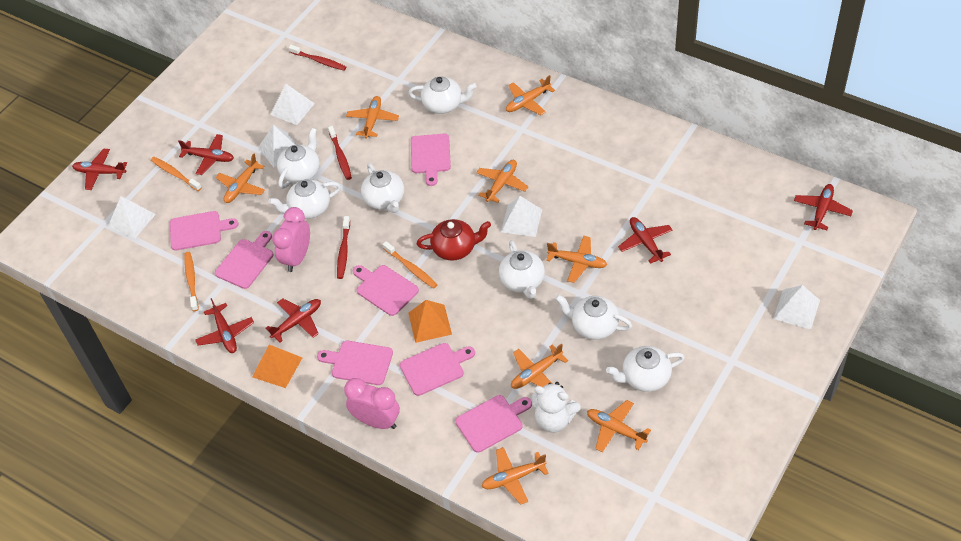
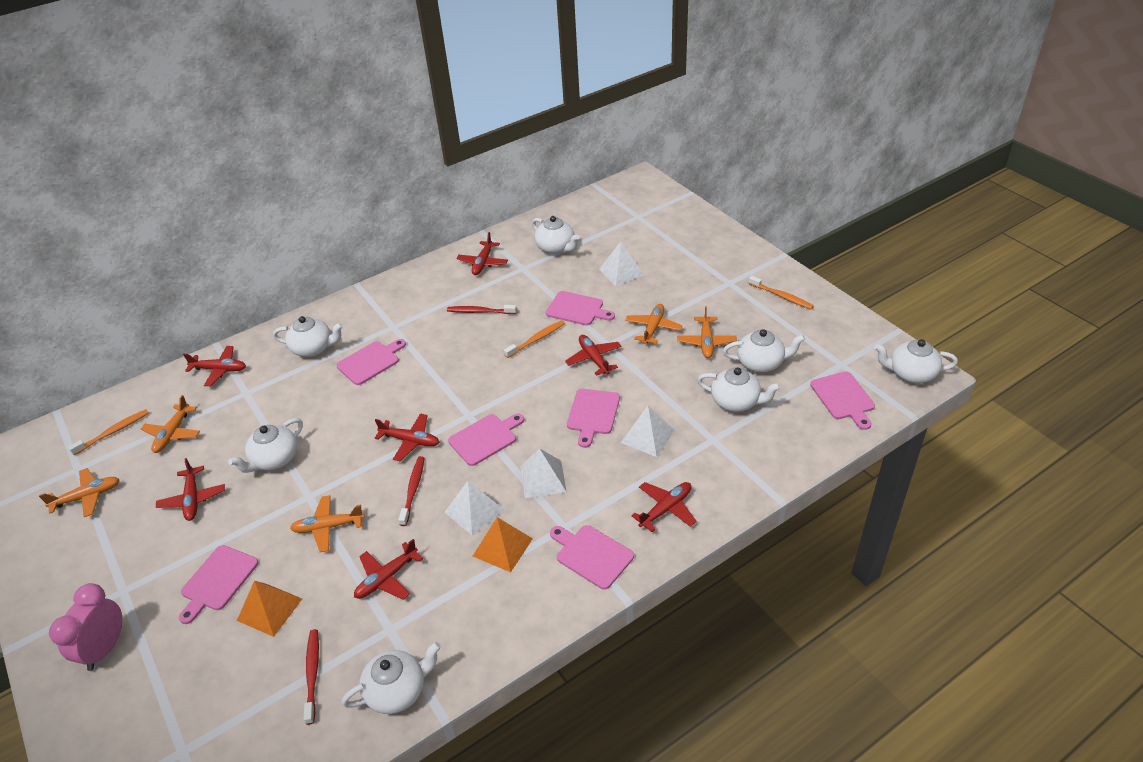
orange plane: [216,154,265,203] [346,96,399,138] [476,160,528,203] [481,447,549,504] [506,75,555,115] [511,343,568,389] [546,236,607,283] [587,400,651,452] = 8 -> [39,468,120,517] [141,395,200,453] [290,495,364,552] [625,304,683,344] [677,306,737,358] = 5
pink clock: [272,207,310,272] [344,378,400,429] = 2 -> [49,583,122,671] = 1
red plane: [72,148,127,190] [178,134,234,175] [195,298,254,353] [265,298,321,343] [618,217,673,264] [794,184,853,230] = 6 -> [156,458,225,521] [183,346,246,386] [354,539,423,600] [375,413,439,461] [457,232,508,275] [565,335,621,376] [631,482,696,532] = 7
red teapot: [417,219,491,261] = 1 -> none = 0
white pyramid: [108,196,156,239] [258,125,297,167] [270,84,315,125] [501,196,542,237] [773,285,820,330] = 5 -> [445,481,504,536] [520,448,567,498] [599,242,644,286] [621,406,675,457] = 4
white teddy bear: [531,382,581,433] = 1 -> none = 0

